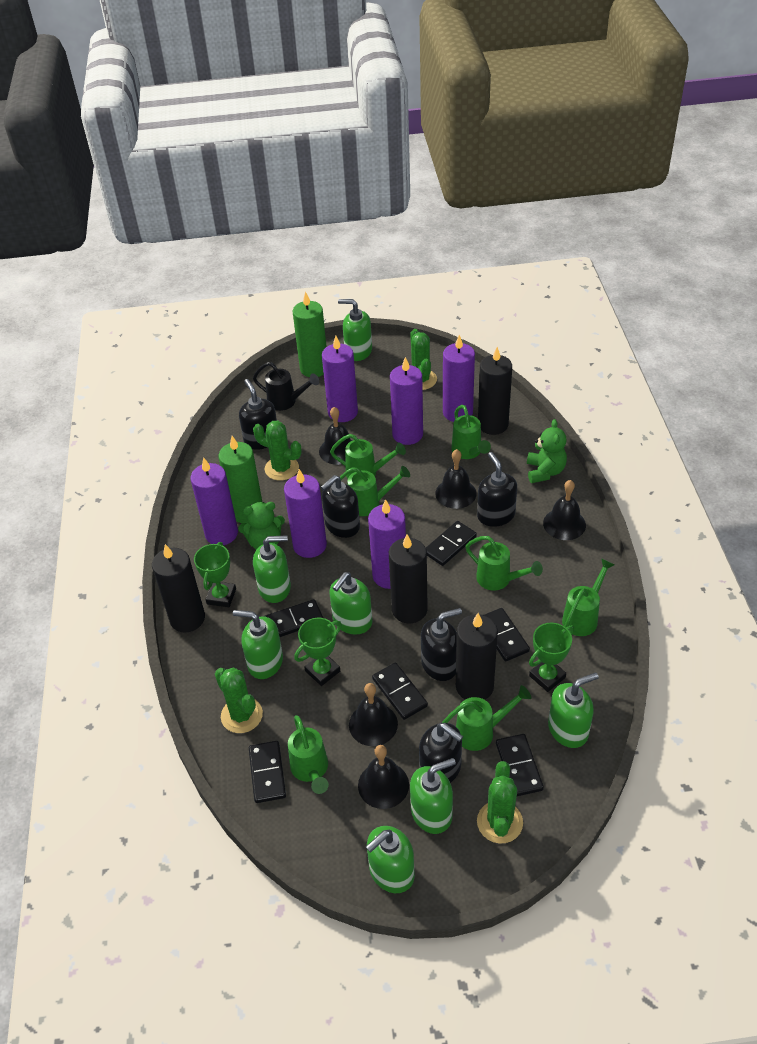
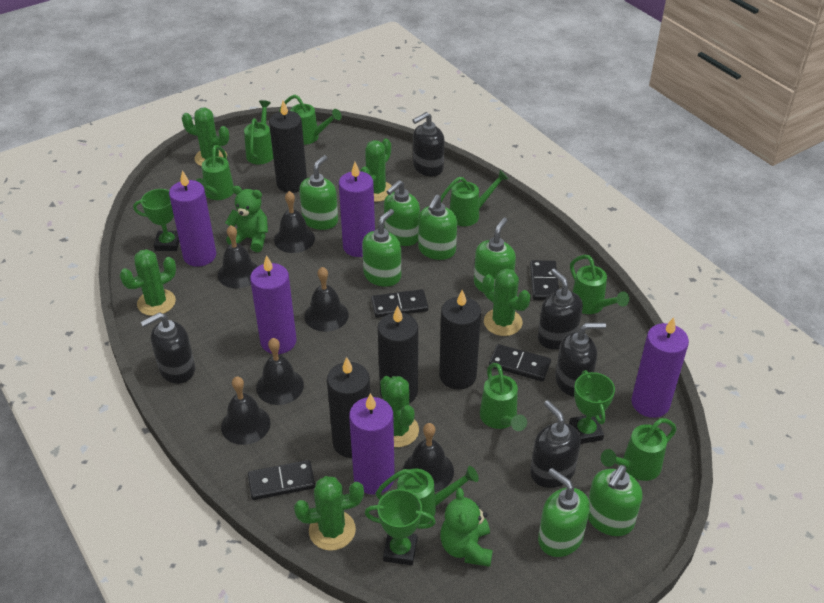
black bell: [319,407,352,465] [349,683,398,746] [358,745,409,809] [435,449,476,509] [543,480,586,540] = 5 -> [218,225,258,288] [221,376,271,445] [256,338,304,405] [274,191,315,253] [304,267,349,332] [403,423,454,492] = 6
black domino: [249,741,286,803] [264,599,323,637] [372,663,428,720] [426,521,477,566] [484,608,530,661] [496,734,544,796] = 6 -> [248,460,315,500] [371,289,428,318] [489,344,551,382] [530,260,559,300] = 4
black watering can: [253,362,319,411] = 1 -> none = 0
green cactus: [215,668,263,733] [253,421,302,481] [410,329,437,390] [477,761,523,844] = 4 -> [120,249,176,316] [182,108,229,166] [294,476,364,551] [360,139,392,202] [380,376,419,447] [482,269,531,336] = 6
green candle: [219,436,262,524] [293,292,327,377] = 2 -> none = 0
green watering can: [288,715,329,794] [330,434,406,479] [340,466,410,516] [442,685,531,751] [451,405,491,459] [465,536,543,590] [562,558,615,636] = 7 -> [196,145,234,200] [244,100,273,164] [279,95,342,145] [376,466,479,524] [441,170,509,226] [480,363,527,431] [570,255,629,314] [601,418,677,481] = 8
purple candle: [190,457,238,545] [284,469,327,558] [322,336,358,422] [368,499,406,589] [390,357,423,445] [443,335,475,422] = 6 -> [169,170,216,267] [250,255,297,354] [339,162,375,257] [349,393,395,495] [631,317,689,418] = 5

